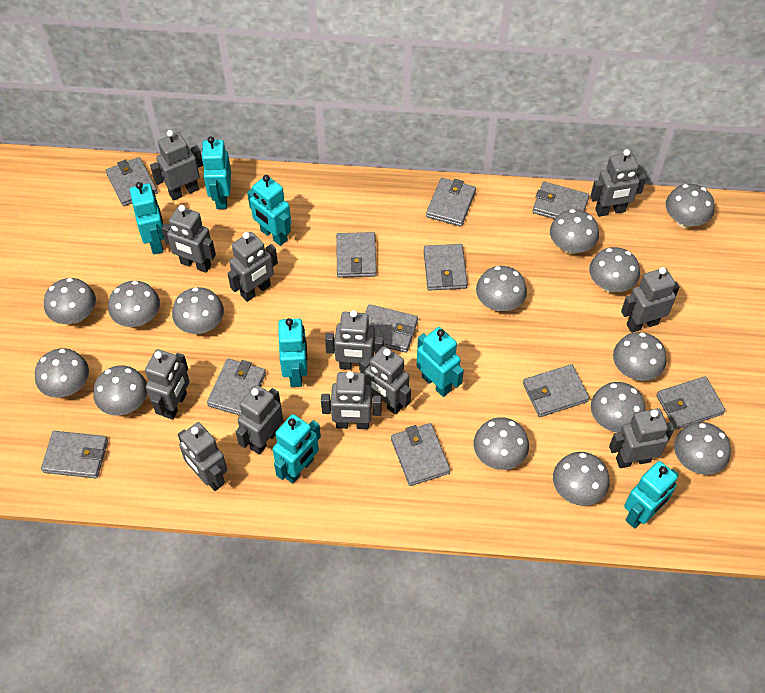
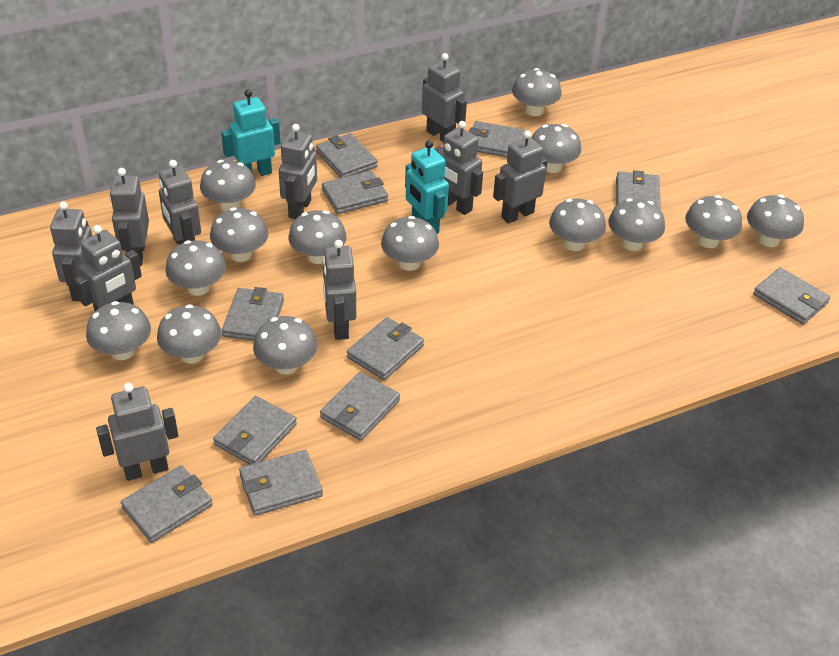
grey robot: [145,349,190,420] [150,130,203,201] [161,205,216,273] [178,422,227,491] [227,232,278,302] [236,385,283,455] [321,371,381,429] [325,310,384,370] [360,346,411,415] [590,149,646,217] [609,408,675,468] [621,267,680,333] = 12 -> [50,201,92,301] [75,225,142,311] [96,383,178,481] [109,168,149,266] [159,160,201,245] [279,124,317,219] [323,240,356,340] [422,53,467,143] [434,121,483,215] [493,130,548,224] = 10
turquoise robot: [130,182,164,255] [201,136,231,209] [247,175,291,246] [273,414,321,484] [278,318,307,387] [417,327,464,397] [624,461,679,528] = 7 -> [221,89,280,176] [405,140,449,234] = 2

